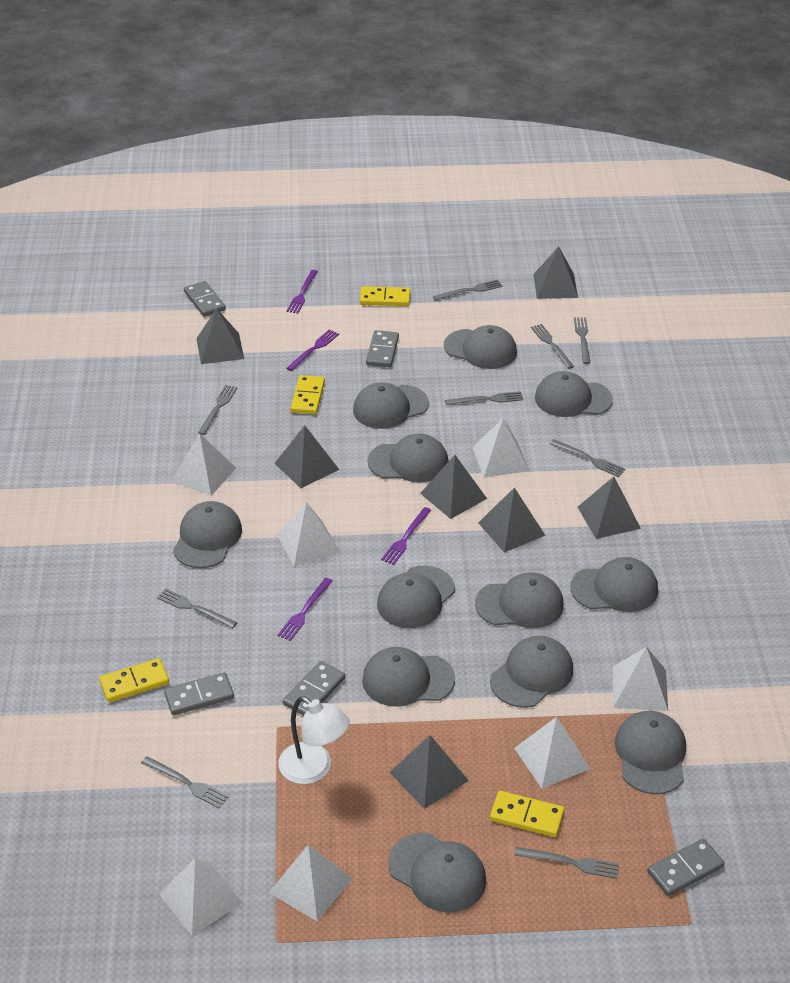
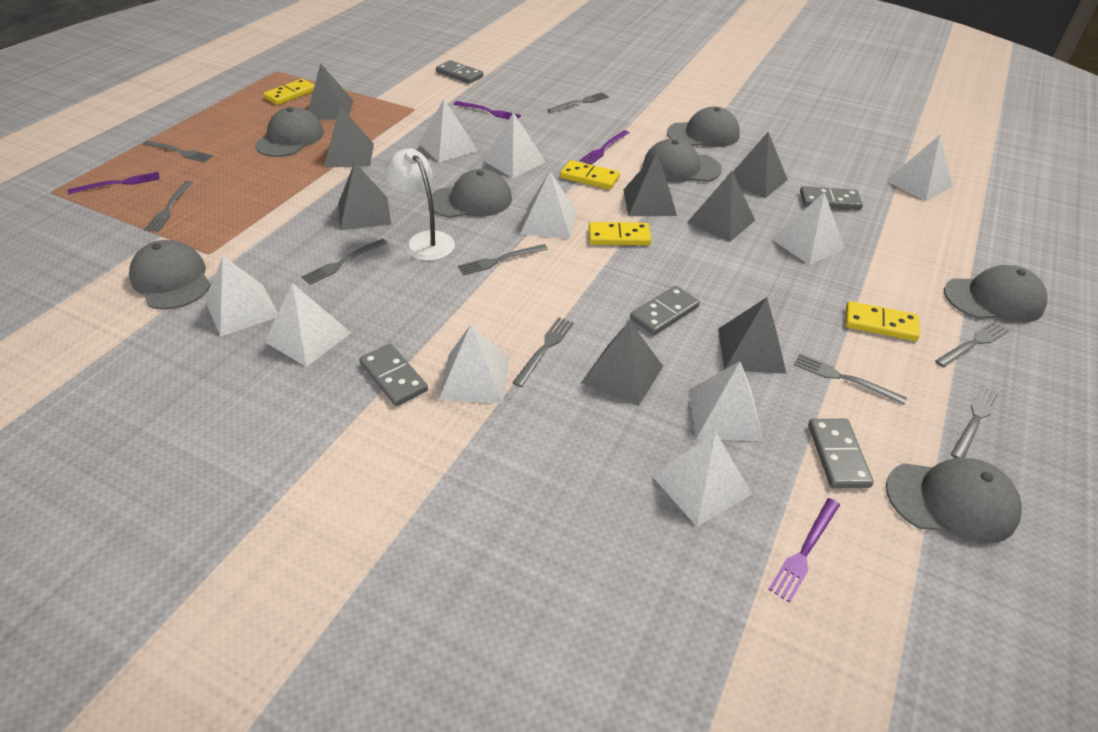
grey cap: [173,501,242,568] [353,382,429,429] [362,647,455,707] [368,434,449,482] [377,566,455,628] [388,833,486,912] [444,325,517,369] [475,572,564,628] [490,636,573,708] [535,371,613,417] [570,557,658,612] [615,711,686,794] = 12 -> [129,240,211,310] [255,107,324,157] [432,169,512,218] [643,138,722,183] [667,107,740,147] [886,458,1022,544] [944,265,1047,323] = 7
grey pyramid: [196,308,244,364] [274,425,339,488] [389,735,469,809] [420,455,487,519] [478,488,546,553] [533,246,578,298] [578,477,641,539] = 7 -> [308,63,353,120] [324,107,374,168] [338,162,391,230] [581,321,663,406] [623,153,677,216] [687,171,755,242] [718,297,787,374] [733,132,788,198] = 8
white pyramid: [159,858,243,936] [172,433,236,496] [269,845,352,922] [277,502,340,566] [473,418,529,478] [514,717,591,789] [613,647,668,711] = 7 -> [206,256,278,337] [265,283,351,367] [419,99,478,162] [439,324,509,404] [483,112,546,178] [520,171,576,239] [651,432,752,527] [689,361,764,441] [772,192,845,265] [886,135,953,201] = 10

